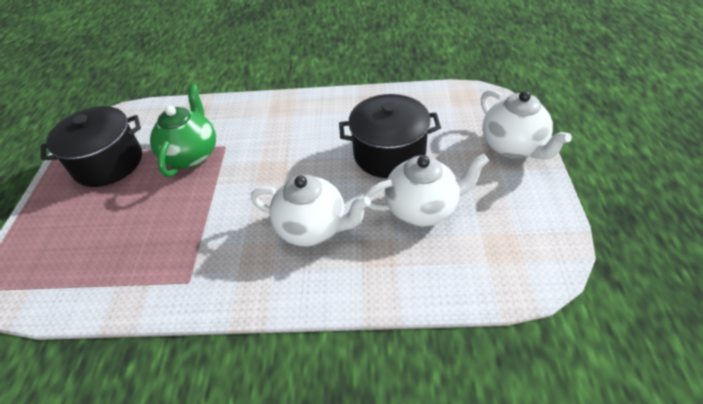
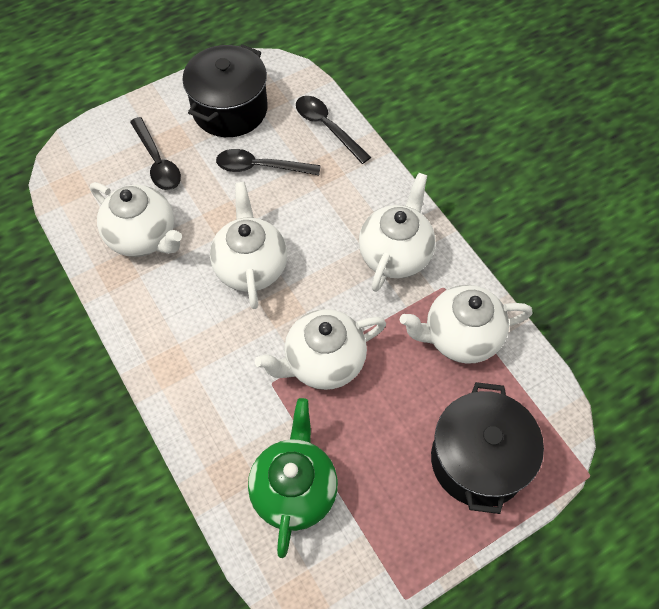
black spoon: none = 0 -> [130,117,181,190] [216,149,321,175] [296,96,371,164] = 3
white teapot: [251,175,371,247] [364,154,489,227] [481,90,572,159] = 3 -> [90,182,182,257] [210,182,287,309] [255,309,386,390] [359,173,435,292] [400,285,532,364] = 5

